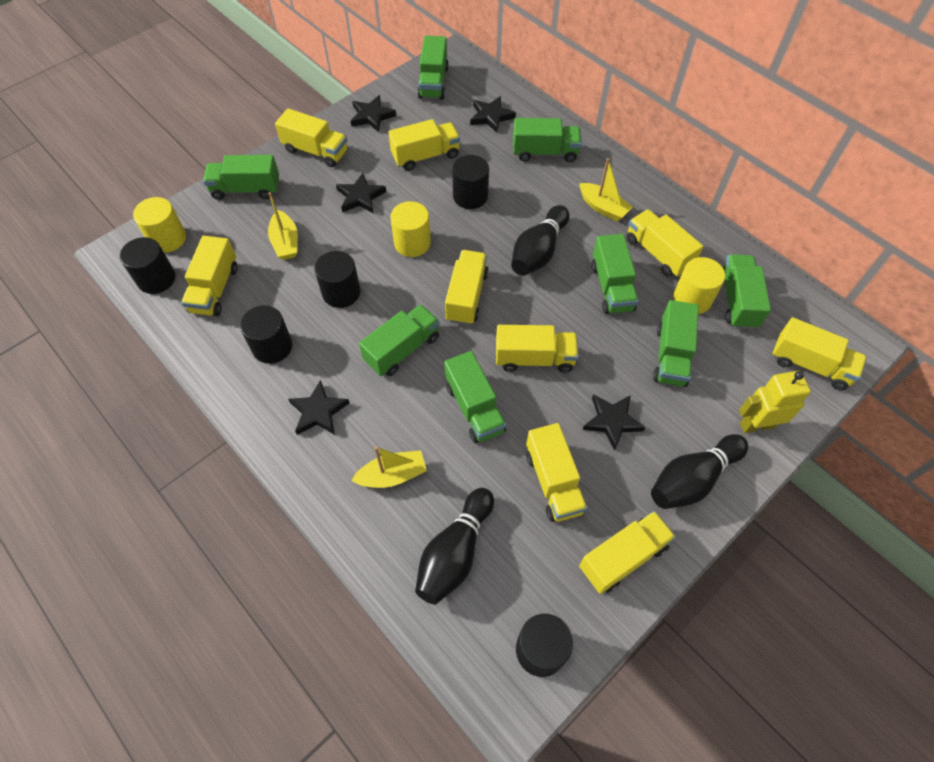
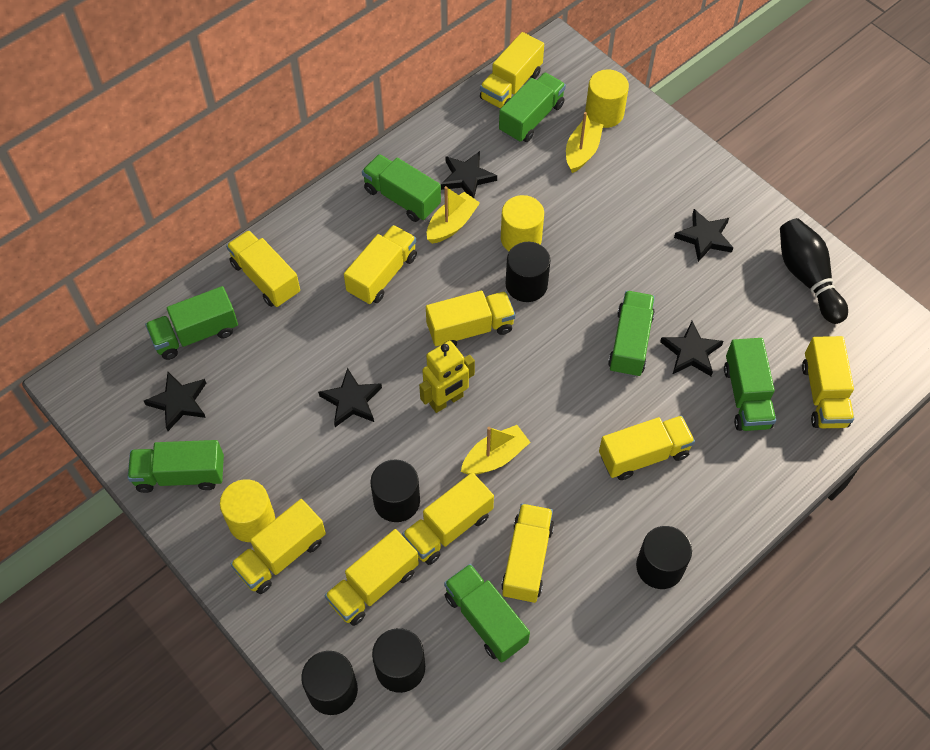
black bowling pin: [415,488,494,605] [511,205,569,276] [651,434,748,509] = 3 -> [780,218,848,324] = 1
green truck: [203,155,279,200] [359,304,439,376] [417,36,449,100] [444,351,506,443] [513,118,582,162] [591,234,639,314] [653,300,699,387] [723,255,771,329] = 8 -> [127,440,224,493] [145,286,238,360] [362,154,441,222] [444,564,530,663] [499,72,566,143] [608,291,655,377] [724,338,776,431] = 7
yellow truck: [181,236,238,316] [275,109,348,167] [388,119,460,171] [445,250,489,325] [496,325,579,373] [526,423,587,522] [579,511,676,594] [626,209,703,277] [772,317,867,390] = 9 -> [226,230,300,307] [231,499,326,594] [325,529,419,626] [344,225,417,305] [402,472,494,565] [426,291,515,346] [480,32,544,108] [501,503,554,603] [599,416,695,480] [802,336,854,428] = 10

